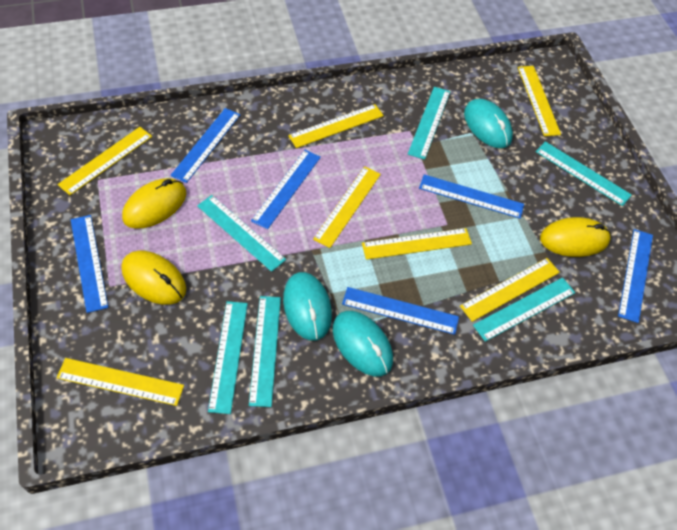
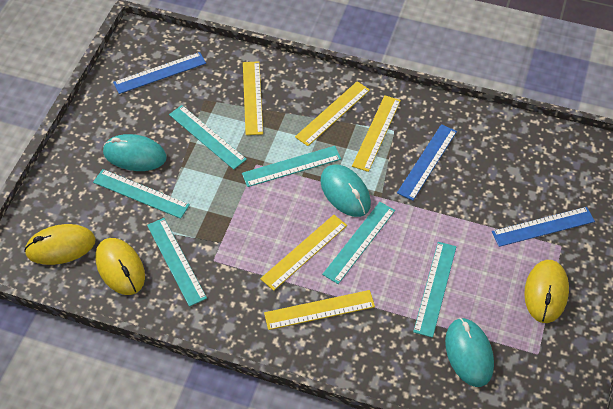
blue ruler: [71,215,108,313] [170,108,240,183] [251,150,321,230] [342,287,459,335] [419,174,524,219] [618,229,653,323] = 6 -> [113,52,206,94] [397,124,457,201] [492,207,595,247] = 3
yellow ruler: [56,358,184,406] [57,127,152,195] [288,104,384,148] [313,166,381,248] [362,228,472,260] [460,258,560,322] [518,66,561,136] = 7 -> [243,61,263,135] [260,215,347,291] [264,290,375,330] [295,81,370,146] [352,95,401,172] = 5

